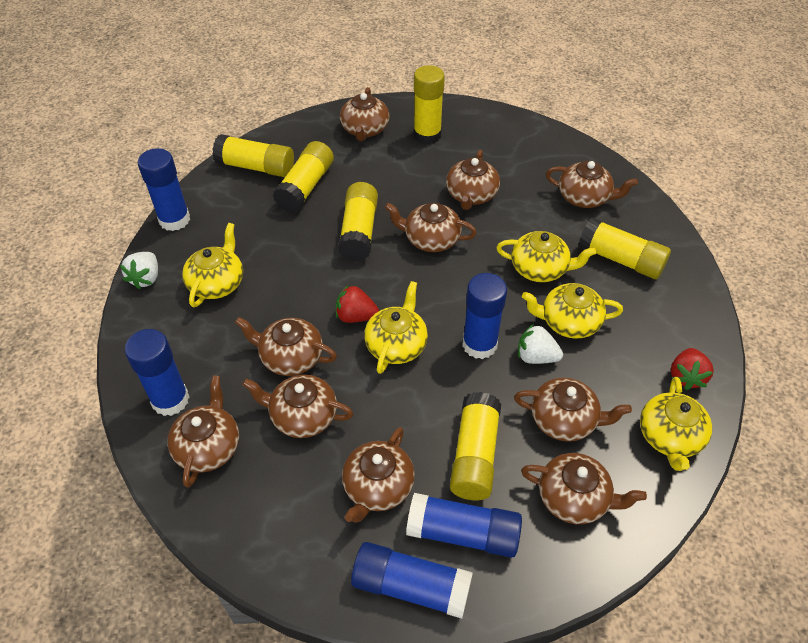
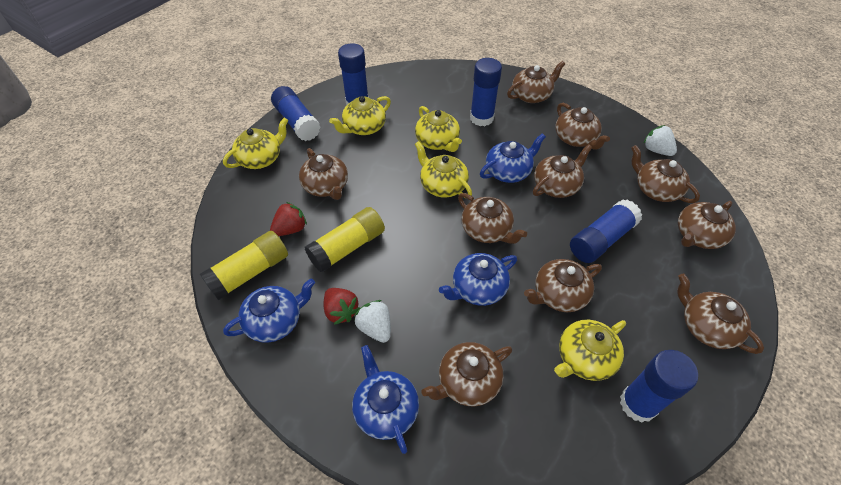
blue teapot: none = 0 -> [223,278,315,343] [352,345,419,454] [439,253,517,306] [480,133,546,183] = 4
yellow glue stick: [212,134,294,177] [273,141,334,213] [338,182,378,261] [414,65,445,144] [450,392,501,501] [578,218,671,279] = 6 -> [200,231,288,300] [305,207,385,272] = 2

